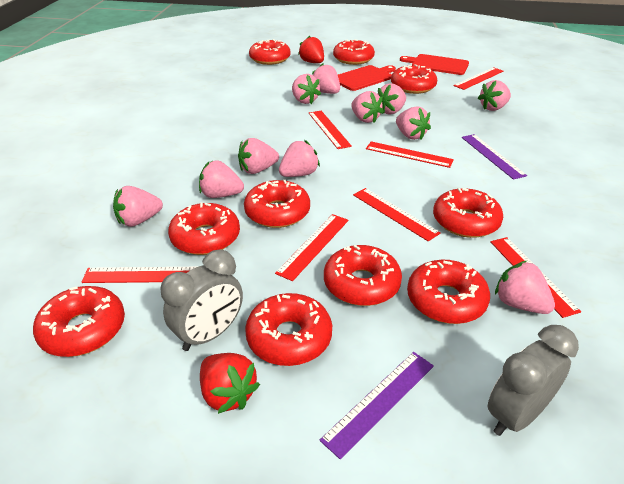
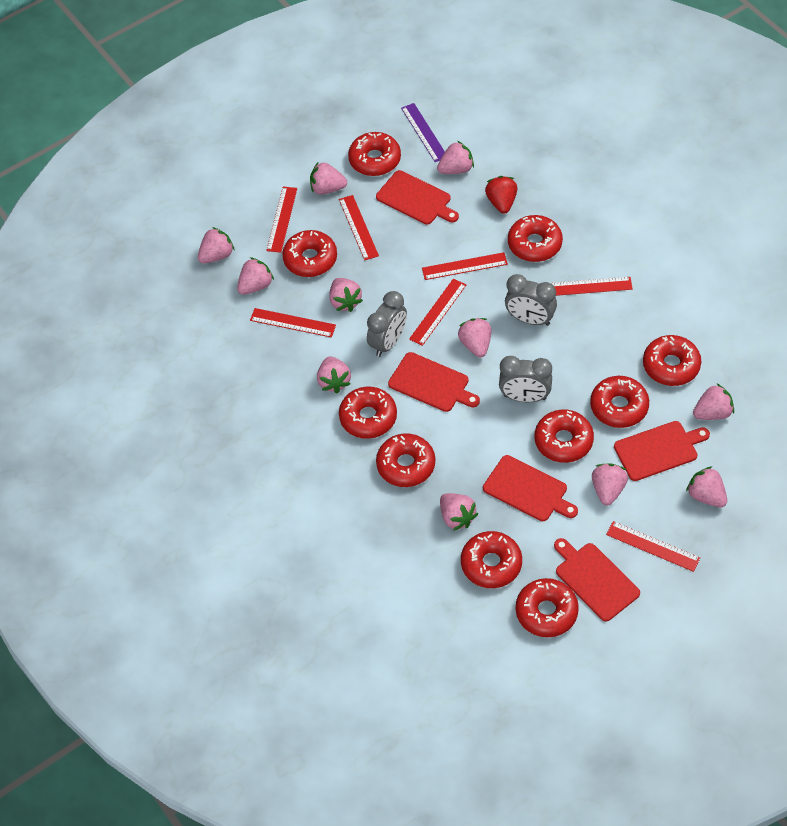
grey clock: [160,249,243,351] [488,325,579,436] = 2 -> [367,291,407,357] [499,356,552,402] [505,274,557,326] = 3
purple ruler: [319,352,434,459] [462,134,527,180] = 2 -> [401,103,445,162] = 1
red cutting board: [338,65,396,91] [400,54,469,75] = 2 -> [376,170,459,225] [388,352,480,412] [483,455,578,521] [554,538,640,622] [614,421,710,481] = 5
red strawberry: [200,353,260,414] [298,36,324,63] = 2 -> [485,176,517,214] = 1

